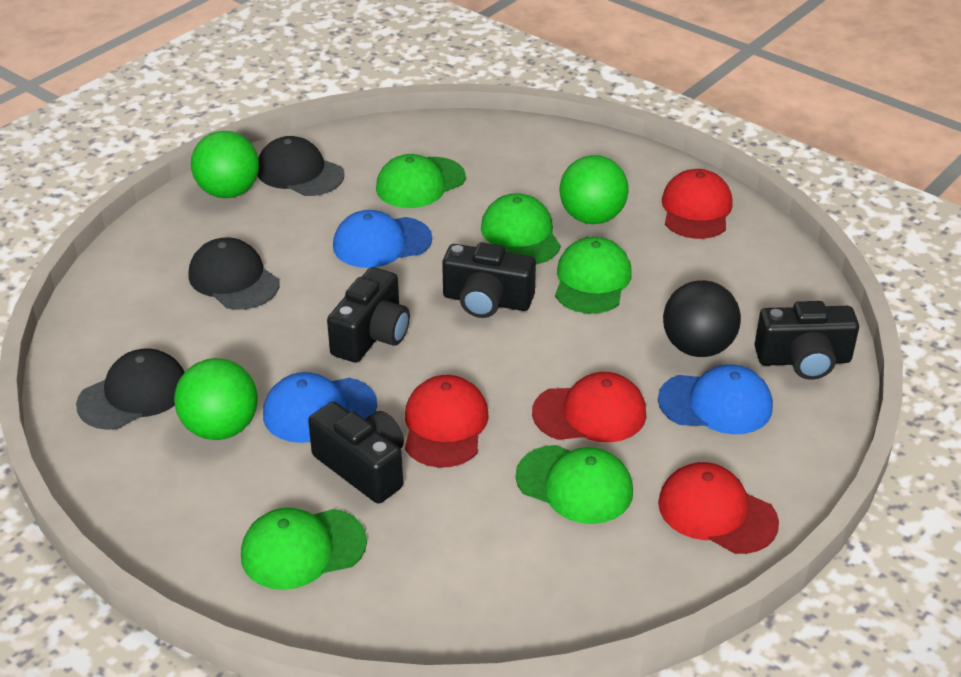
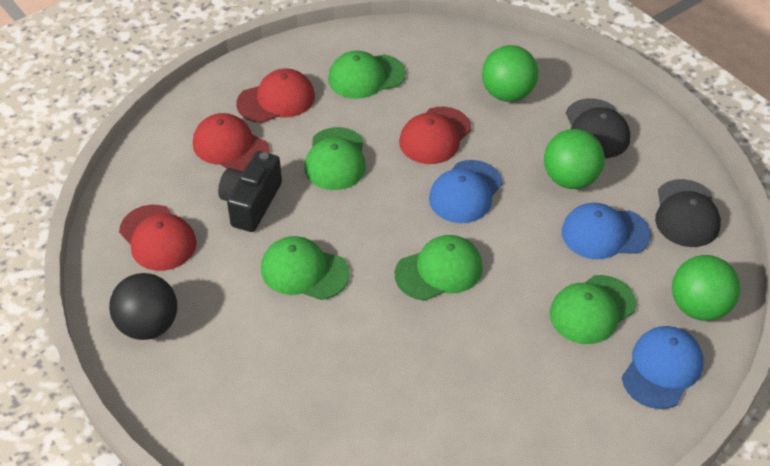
black camera: [308,402,404,504] [327,267,410,363] [442,242,536,318] [755,301,859,380] = 4 -> [218,151,282,232] = 1
black cap: [76,348,185,430] [189,237,279,310] [257,136,344,196] = 3 -> [566,98,630,158] [655,179,721,247] = 2

